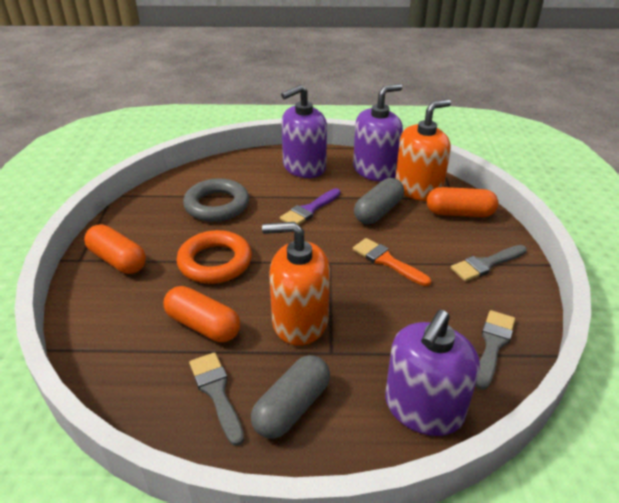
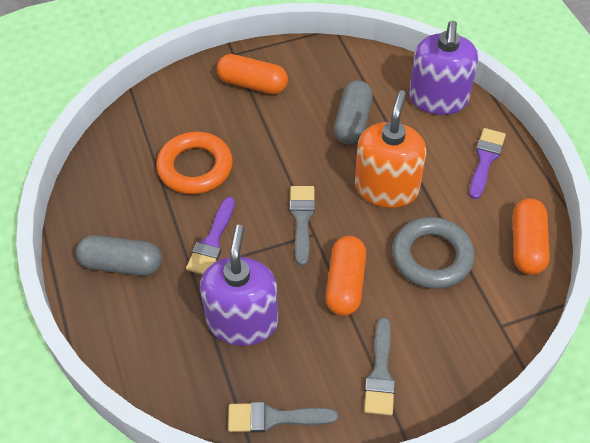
orange brush: [353,238,431,286] = 1 -> none = 0
orange soap dispenser: [262,222,330,346] [395,99,451,201] = 2 -> [355,90,426,208] = 1
purple brush: [280,188,341,225] = 1 -> [186,197,235,275] [469,128,506,199] = 2
purple soap dispenser: [281,85,327,178] [353,84,403,182] [385,310,480,436] = 3 -> [200,225,279,346] [409,21,478,115] = 2

